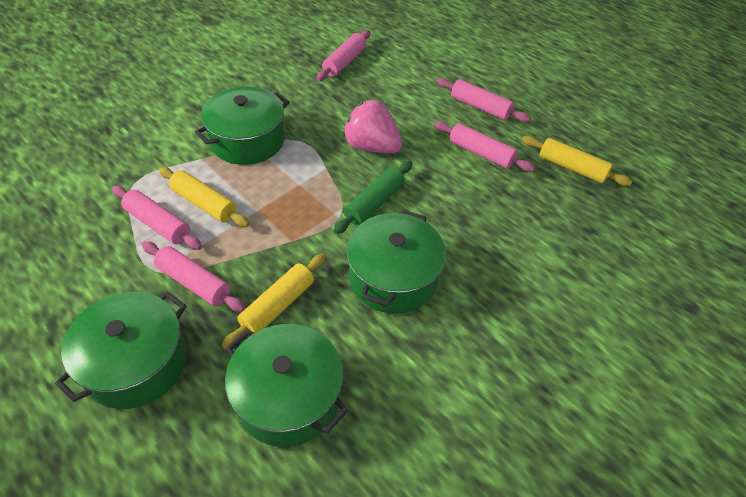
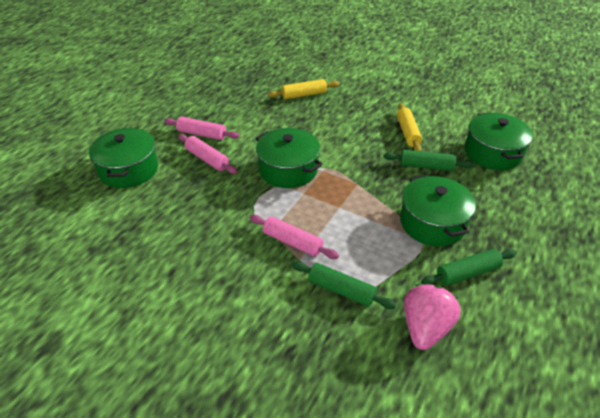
green rolling pin: [333,161,412,234] = 1 -> [292,261,396,309] [383,150,474,171] [421,249,517,286] = 3
pink rolling pin: [112,186,202,250] [142,241,245,312] [316,30,370,81] [434,121,535,172] [436,78,530,122] = 5 -> [164,116,240,140] [178,134,237,174] [250,215,339,259] = 3
yellow rolling pin: [159,167,250,227] [221,254,326,350] [522,136,632,186] = 3 -> [268,79,340,99] [397,103,422,151] = 2

